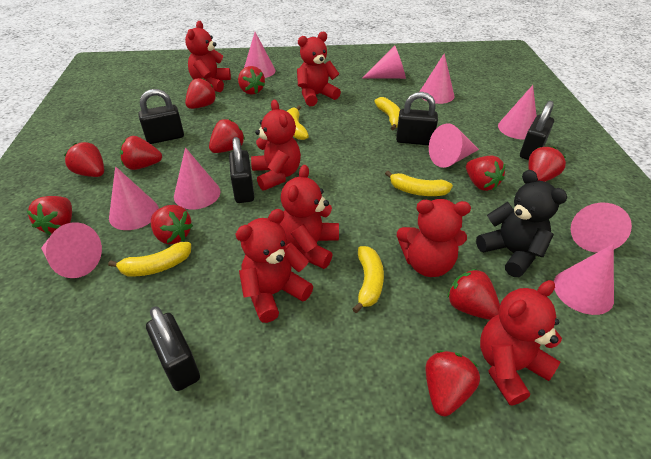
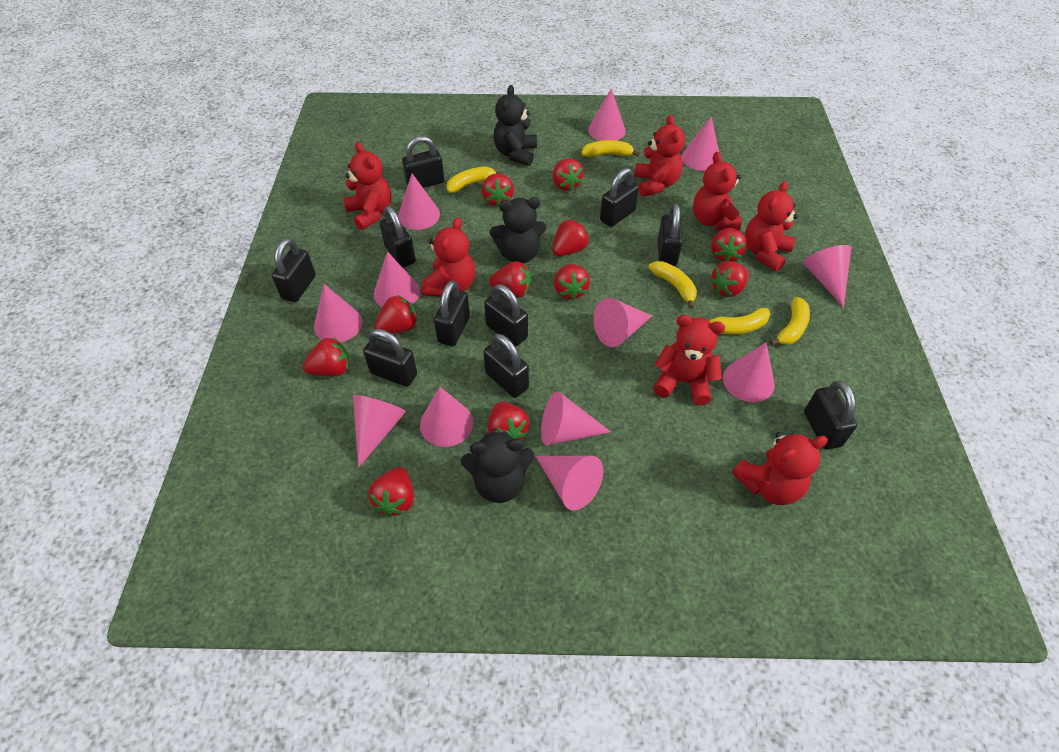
black padlock: [138,89,184,144] [146,306,200,391] [229,137,254,203] [396,92,438,145] [520,101,554,160] = 5 -> [272,238,316,302] [363,329,417,387] [379,206,416,268] [402,136,444,188] [434,281,470,346] [483,334,529,398] [484,284,528,346] [600,168,639,227] [658,204,683,266] [804,380,857,450] = 10
black teddy bear: [476,170,567,277] = 1 -> [461,428,535,503] [490,197,546,263] [493,85,537,166] = 3
pink cone: [41,222,102,278] [109,166,159,230] [174,148,220,209] [244,32,275,78] [362,46,406,79] [420,53,454,104] [429,123,479,168] [498,85,537,140] [554,244,614,315] [571,203,632,252] = 10 -> [314,284,362,343] [353,395,406,468] [374,252,420,307] [398,174,440,230] [420,387,473,447] [535,456,603,510] [541,391,611,446] [588,88,626,141] [593,298,652,347] [682,116,719,171] [723,342,775,402] [803,245,851,307] = 12

